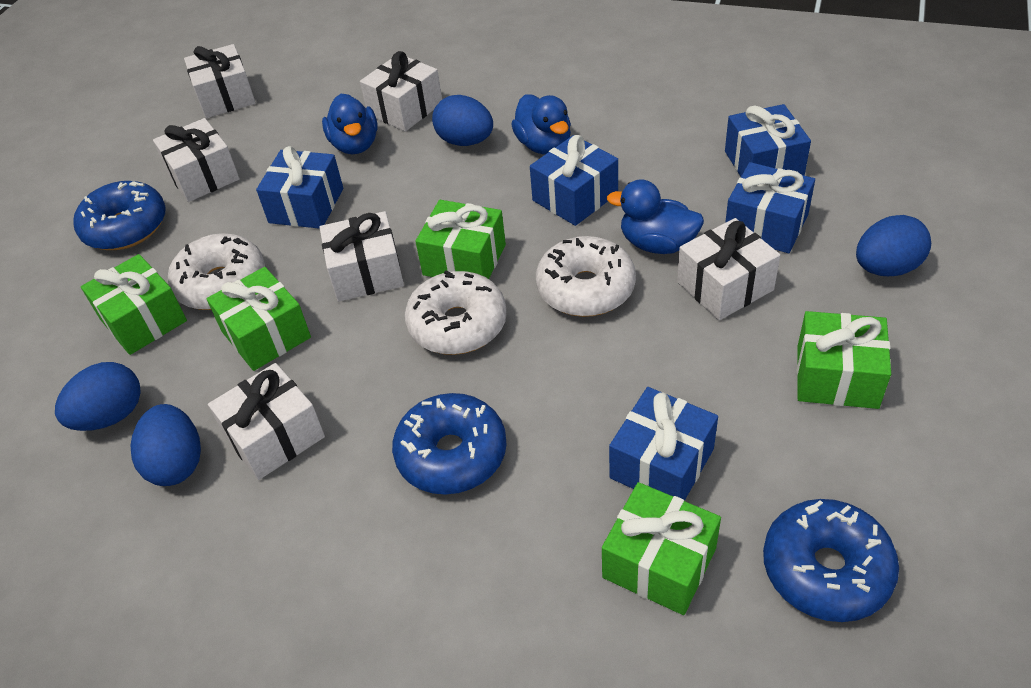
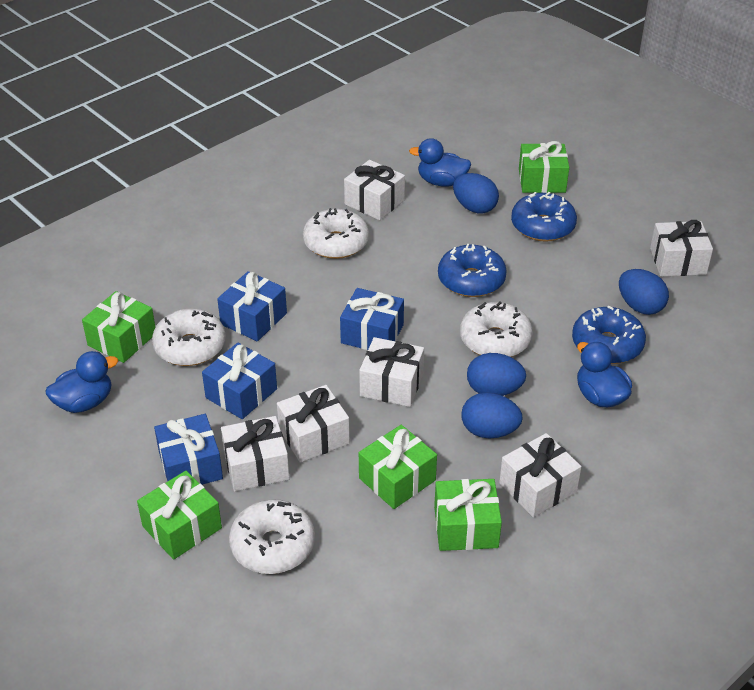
blue gift: [256,146,343,229] [530,135,618,226] [609,387,718,501] [725,104,811,177] [725,162,815,253] = 5 -> [154,414,223,485] [202,343,277,419] [217,271,287,341] [340,288,404,350] = 4
white donut: [168,234,265,310] [405,270,507,355] [536,236,636,317] = 3 -> [152,309,226,366] [229,499,315,574] [303,208,369,259] [460,301,533,357] = 4

